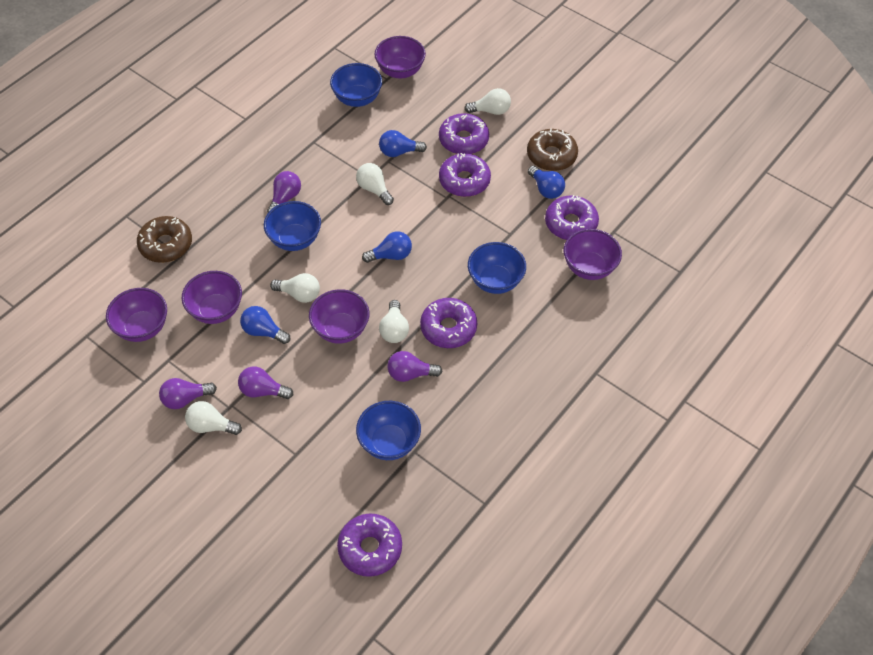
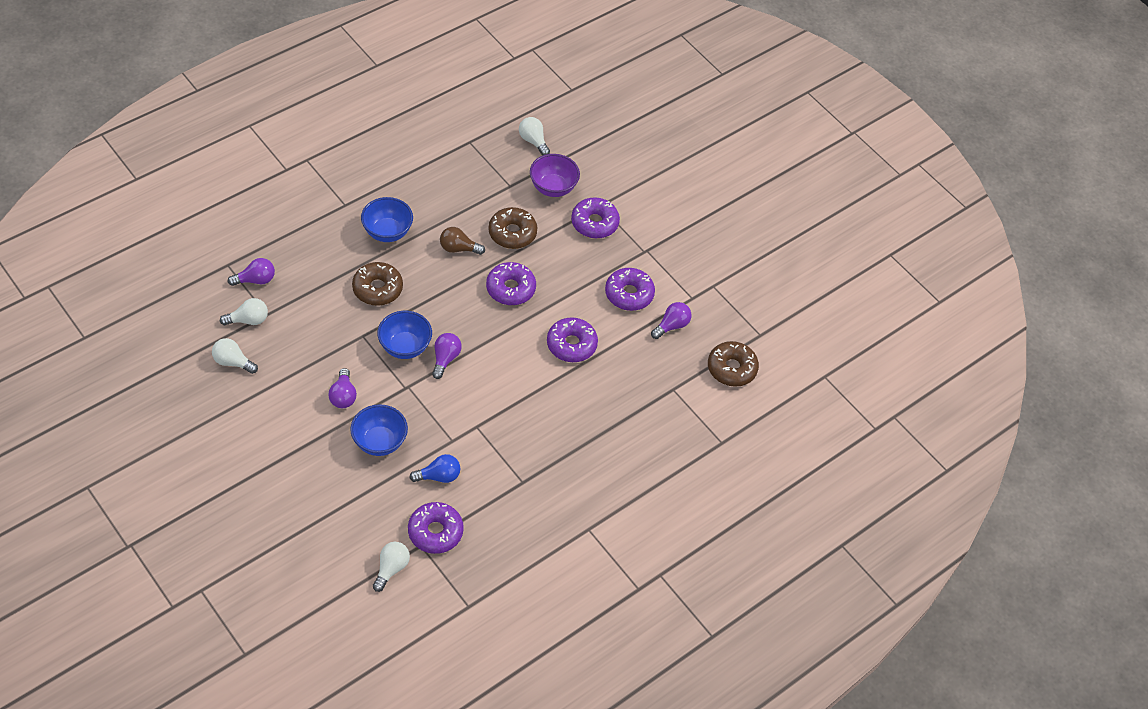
blue bowl: [264,201,321,251] [330,63,382,107] [356,401,421,460] [468,242,526,294] = 4 -> [350,404,408,456] [361,197,413,242] [377,311,432,359] = 3
blue light bulb: [240,306,290,344] [362,231,412,263] [379,130,427,157] [528,166,565,199] = 4 -> [409,454,460,483] = 1
brown donut: [137,216,192,263] [527,129,578,171] = 2 -> [352,262,403,306] [488,207,537,249] [708,341,759,387] = 3
brown light bulb: none = 0 -> [440,227,485,255] = 1
purple bowl: [106,288,167,342] [182,271,242,324] [309,289,369,344] [375,36,426,79] [564,229,622,280] = 5 -> [530,154,580,197] = 1
white light bulb: [185,401,242,435] [270,273,320,303] [356,163,394,205] [379,300,409,343] [464,88,511,115] = 5 -> [212,338,258,374] [220,298,268,325] [373,542,410,592] [519,117,550,156] = 4

